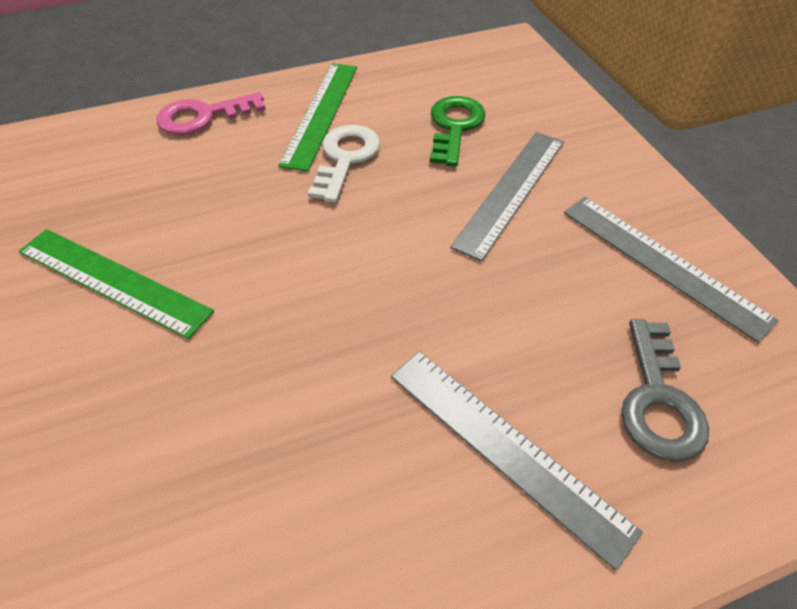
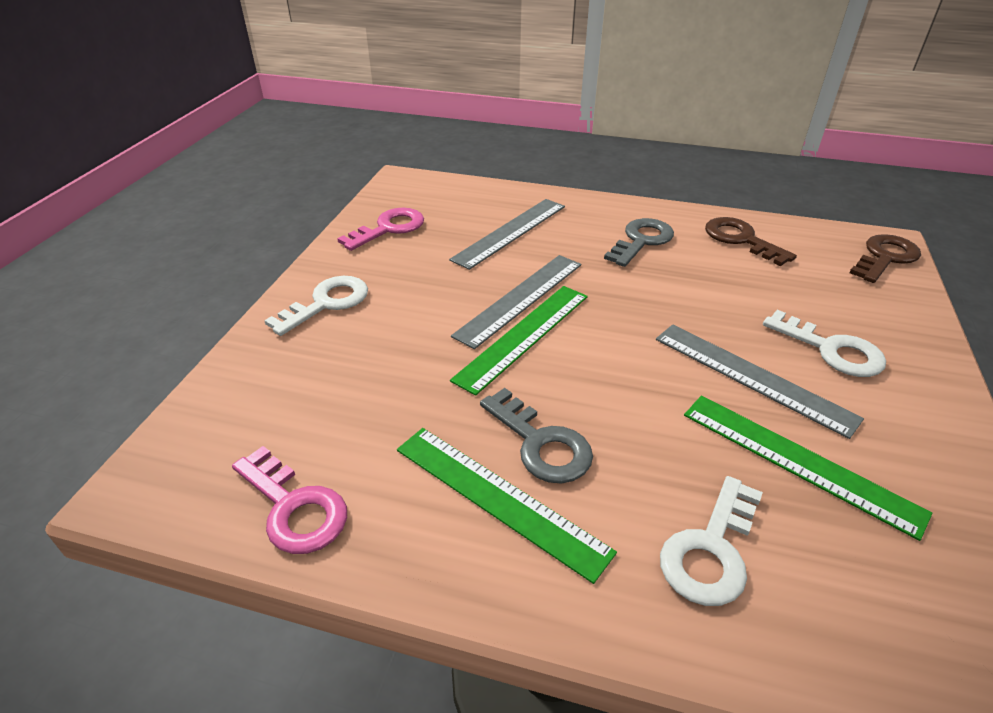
brown key: none = 0 -> [705,217,797,266] [849,234,921,283] = 2
green key: [430,96,485,167] = 1 -> none = 0
green ruler: [18,229,214,339] [278,63,357,172] = 2 -> [397,428,617,584] [450,286,588,396] [684,396,932,541] = 3
grey key: [621,319,709,462] = 1 -> [480,388,593,484] [604,218,674,267] = 2
pink key: [157,92,266,135] = 1 -> [232,446,347,554] [337,208,424,251] = 2
white key: [308,125,380,203] = 1 -> [264,276,368,336] [660,476,763,606] [763,310,886,377] = 3

